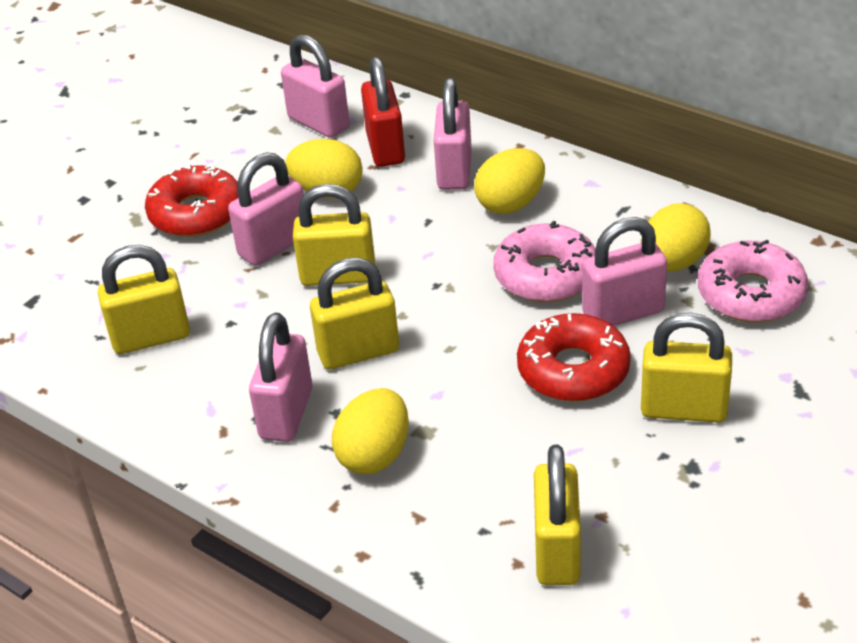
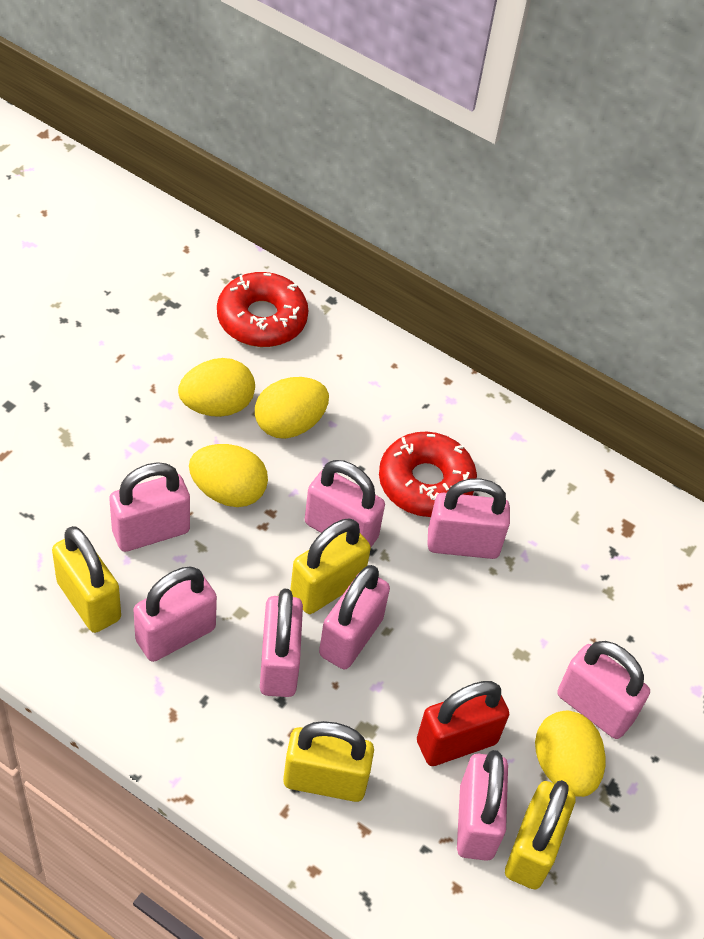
pink donut: [493,221,595,302] [698,240,808,322] = 2 -> none = 0
pink padlock: [228,152,304,266] [249,313,313,442] [281,34,350,138] [434,78,472,190] [582,217,667,326] = 5 -> [109,462,190,552] [133,566,217,662] [260,589,303,697] [305,460,385,547] [319,565,390,669] [427,478,510,559] [457,750,508,861] [557,641,650,739] = 8
yellow padlock: [98,245,190,354] [293,184,375,286] [310,257,399,369] [534,445,581,585] [641,313,732,423] = 5 -> [52,526,121,633] [283,721,374,802] [290,518,371,614] [505,780,576,889] = 4

